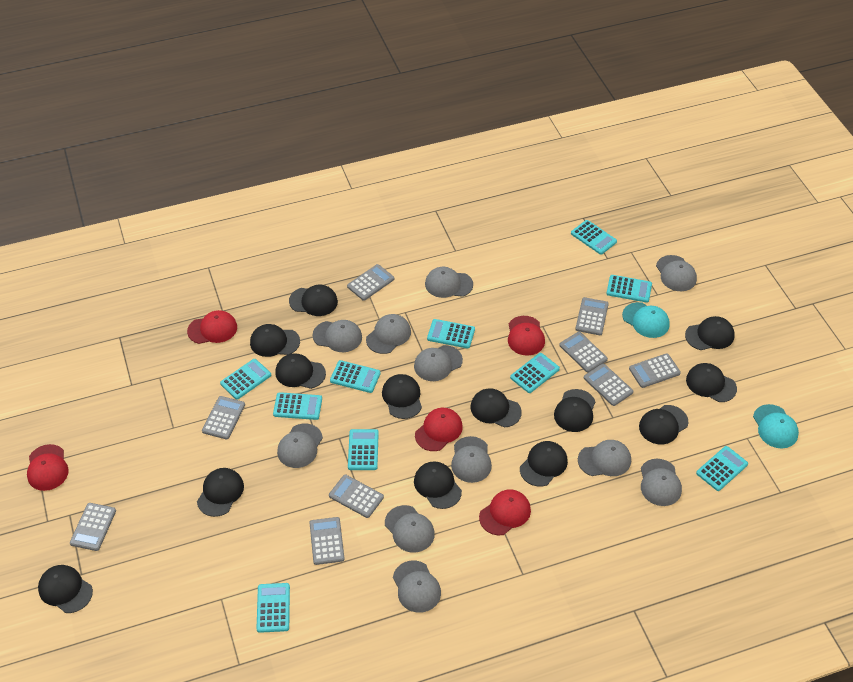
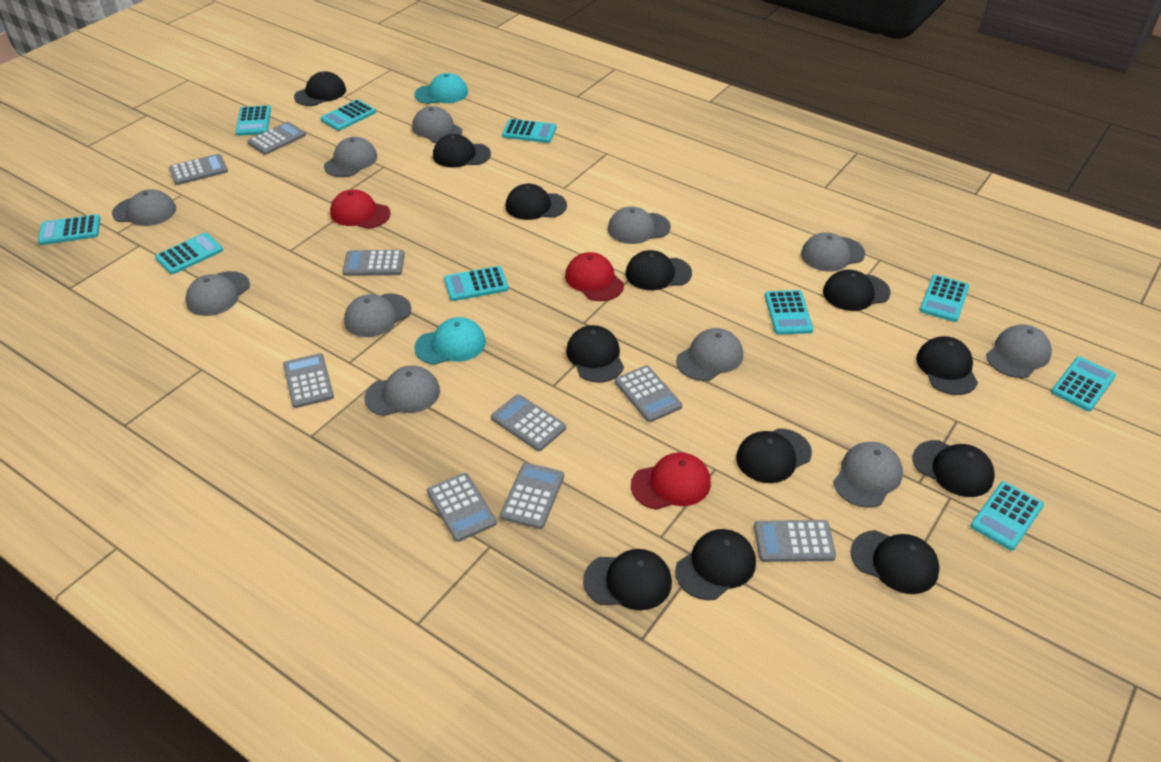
black cap: [38,565,93,613] [197,468,244,517] [250,324,300,357] [275,353,326,389] [289,285,338,316] [382,374,422,419] [414,461,462,509] [470,388,522,428] [520,441,568,486] [554,389,596,432] [639,405,689,444] [685,316,735,350] [686,363,737,402] = 13 -> [294,71,346,106] [433,134,491,168] [506,184,567,220] [566,325,624,383] [583,549,672,610] [626,250,692,290] [675,529,756,600] [736,428,812,483] [823,269,891,311] [850,530,940,594] [913,440,995,497] [916,336,978,395] = 12
red cap: [27,444,69,491] [187,310,237,344] [415,408,463,451] [479,489,531,535] [508,316,545,356] = 5 -> [330,189,391,229] [565,252,624,301] [631,452,711,510] = 3

